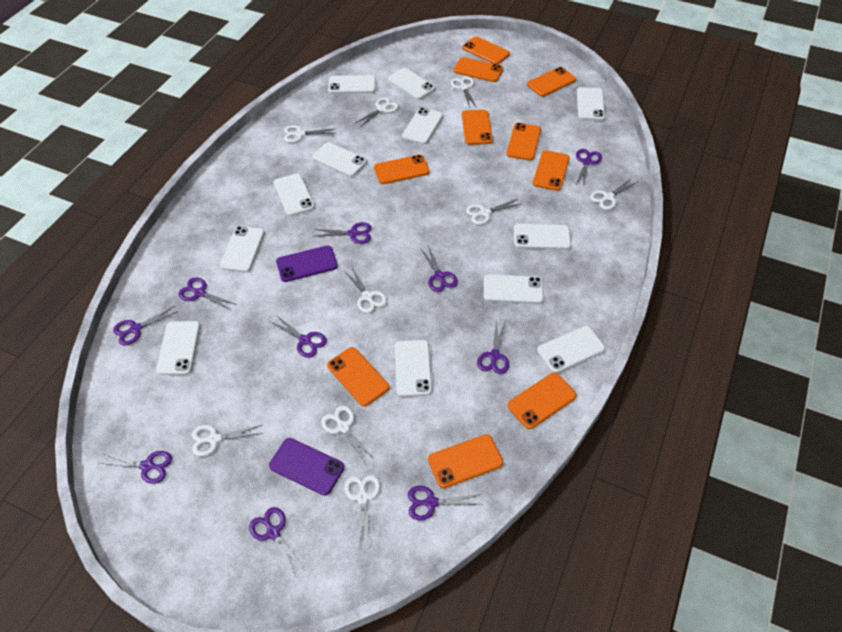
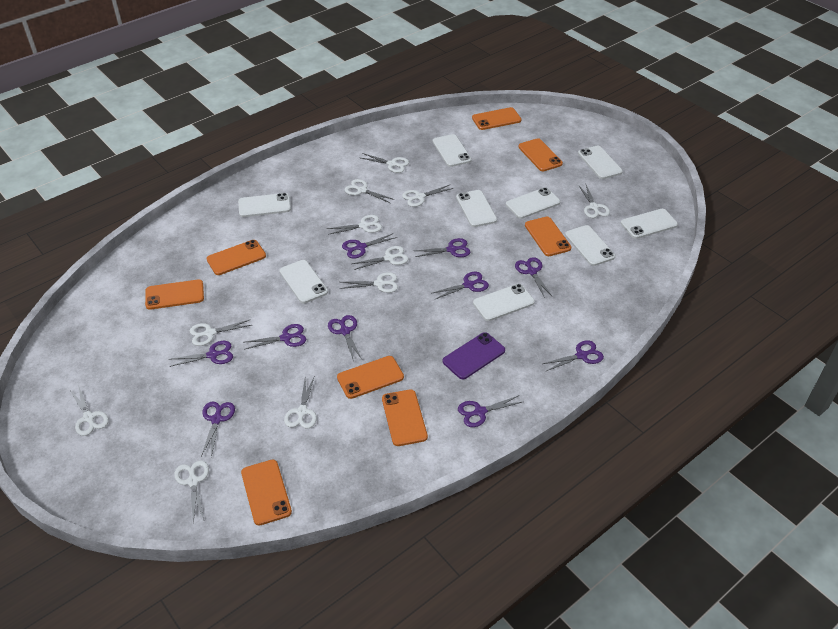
orange phone: [327,347,389,406] [374,155,430,184] [428,434,503,488] [454,57,503,82] [462,36,510,65] [462,110,493,145] [507,123,541,161] [507,373,577,429] [527,67,576,97] [533,150,570,191] = 10 -> [145,280,204,310] [206,240,266,275] [241,460,292,526] [337,356,404,399] [382,389,428,446] [472,107,521,130] [518,138,563,171] [525,217,571,256] = 8
purple phone: [269,438,344,496] [276,246,338,282] = 2 -> [443,332,505,380] = 1
white phone: [156,321,200,375] [220,226,265,272] [273,173,315,216] [312,142,367,177] [328,75,376,94] [388,68,435,100] [395,340,432,397] [402,107,443,144] [484,274,544,304] [514,224,571,250] [537,326,605,373] [577,87,605,121] = 12 -> [238,193,291,217] [279,260,328,303] [433,134,472,167] [456,190,497,227] [473,284,535,321] [506,188,560,219] [565,225,615,266] [578,145,623,179] [621,209,678,239] = 9
white scissors: [192,425,263,456] [284,125,333,143] [321,406,375,463] [344,268,387,313] [345,475,380,546] [355,97,399,127] [451,77,477,108] [466,199,520,225] [590,178,637,210] = 9 -> [69,385,109,436] [174,460,209,523] [190,319,251,346] [284,377,317,429] [327,215,382,235] [340,272,398,293] [344,179,395,203] [352,246,408,270] [361,153,409,173] [402,185,454,207] [579,185,610,218] = 11

